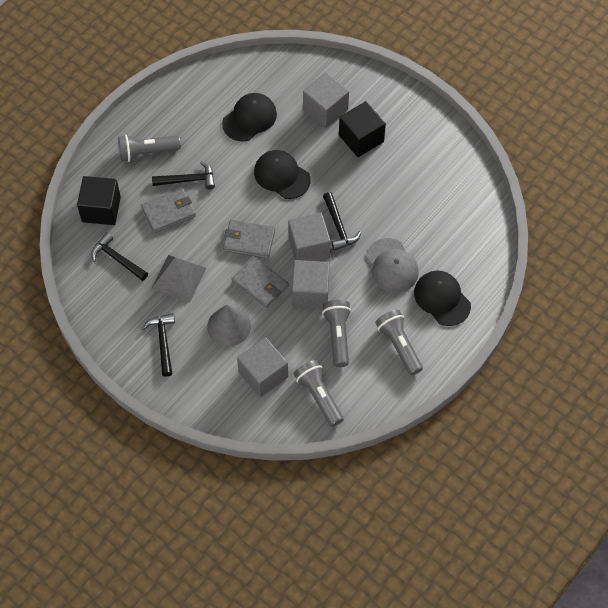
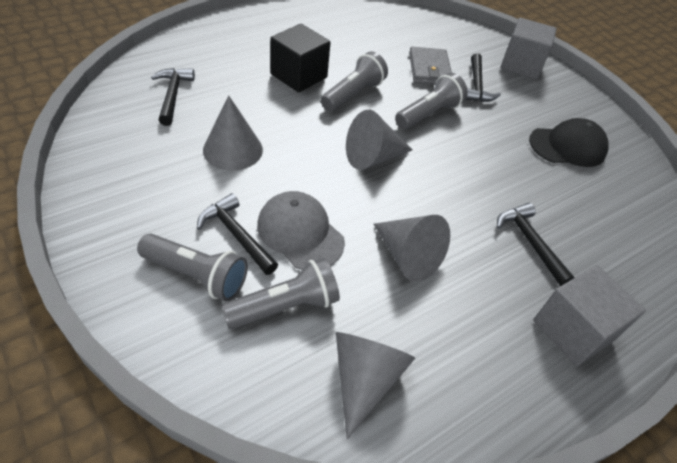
black cap: [222,93,277,142] [254,150,311,199] [414,271,471,326] = 3 -> [529,118,609,167] = 1
black cube: [77,176,121,225] [339,101,386,157] = 2 -> [270,24,331,92] = 1
grey cone: [207,305,251,346] = 1 -> [203,95,263,171] [336,332,415,440] [346,110,413,170] [374,215,450,282] = 4
grey cube: [237,337,288,397] [288,213,331,261] [292,260,330,309] [303,72,349,128] = 4 -> [500,18,557,79] [533,265,646,367] = 2
grey pyramid: [151,255,206,303] = 1 -> none = 0
grey wallet: [141,188,196,233] [223,220,275,258] [232,257,289,308] = 3 -> [409,47,452,85] = 1

